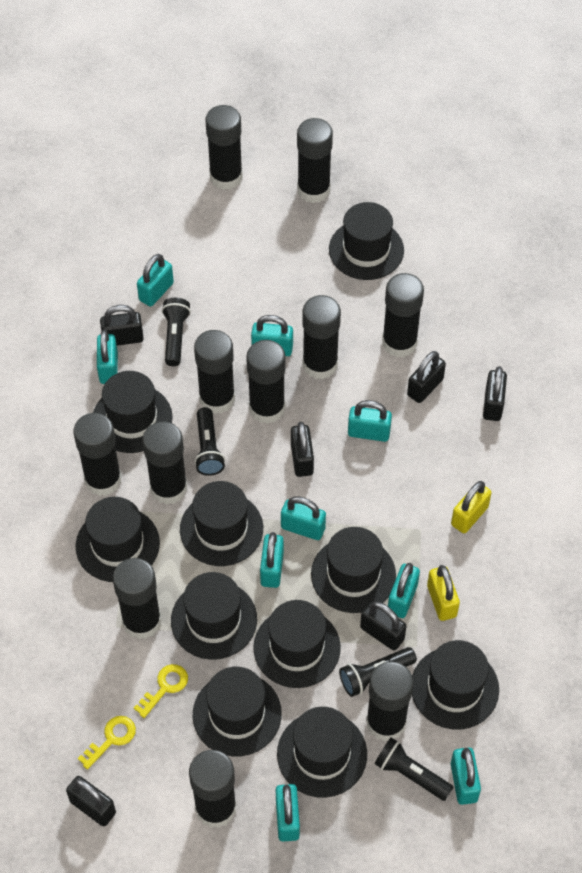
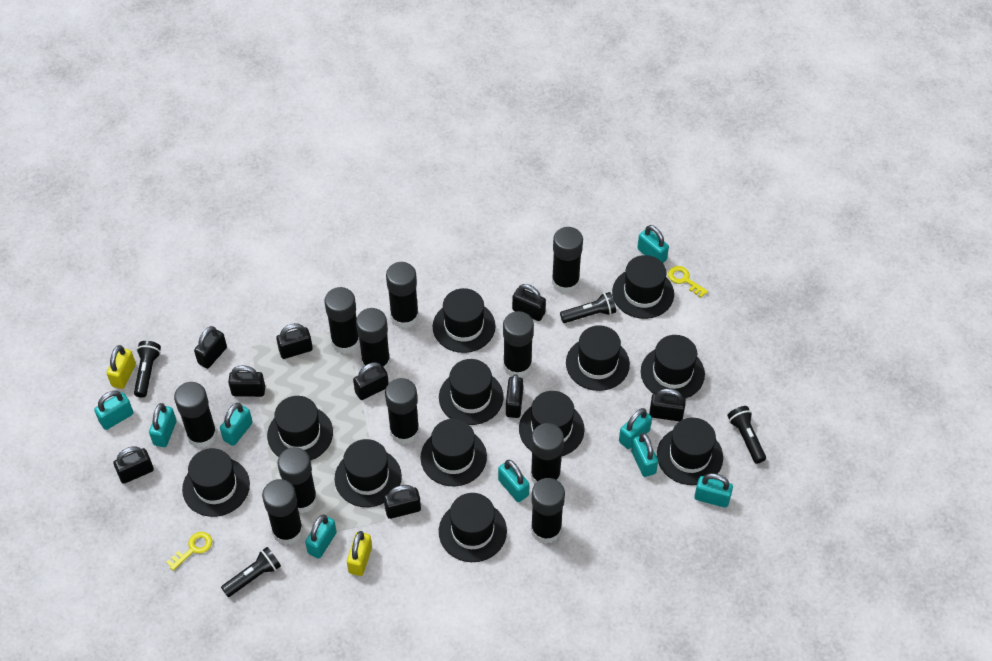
black hat: [75,497,160,582] [93,371,173,453] [171,572,257,660] [180,481,263,566] [193,667,282,756] [253,600,341,688] [277,707,367,798] [311,527,396,613] [329,202,404,280] [412,640,499,729] = 10 -> [182,448,250,517] [267,396,333,461] [335,439,402,507] [421,419,487,486] [433,288,495,353] [439,359,504,425] [439,493,507,562] [519,391,584,457] [566,325,630,391] [612,255,674,319] [641,335,705,399] [657,418,723,485] = 12
black padlock: [66,776,116,826] [100,305,144,346] [291,422,314,477] [360,601,407,651] [407,351,446,403] [483,366,507,421] = 6 -> [113,446,154,484] [194,326,227,369] [228,365,265,397] [276,323,313,359] [353,362,389,400] [384,485,421,519] [506,374,523,418] [512,284,546,321] [649,389,686,421] = 9

